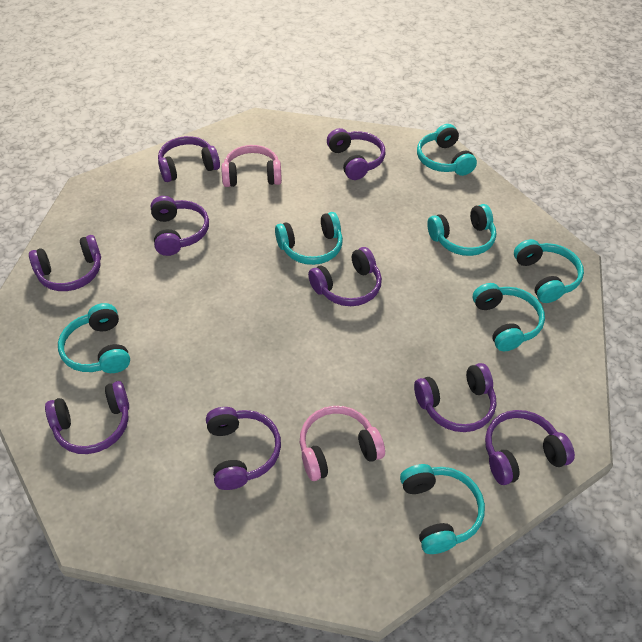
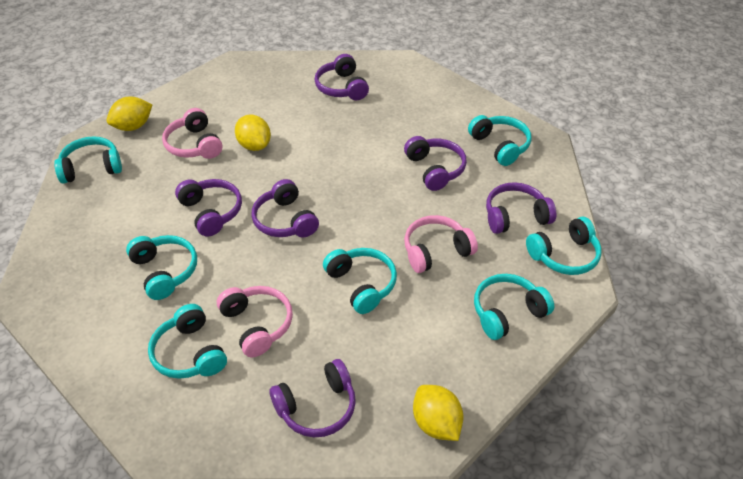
pink headphones: [221,145,282,187] [300,406,385,481] = 2 -> [162,108,222,159] [217,286,293,357] [404,215,478,273] = 3
purple headphones: [29,235,101,291] [45,381,129,454] [150,196,209,256] [158,136,220,182] [206,407,281,490] [308,247,382,306] [327,128,385,180] [414,363,496,432] [485,410,575,485] = 9 -> [175,179,242,237] [252,179,319,237] [269,359,356,437] [314,54,369,100] [404,136,467,191] [486,182,556,234] = 6
yellow lemon: none = 0 -> [107,96,152,131] [235,115,271,151] [413,385,463,441] = 3

